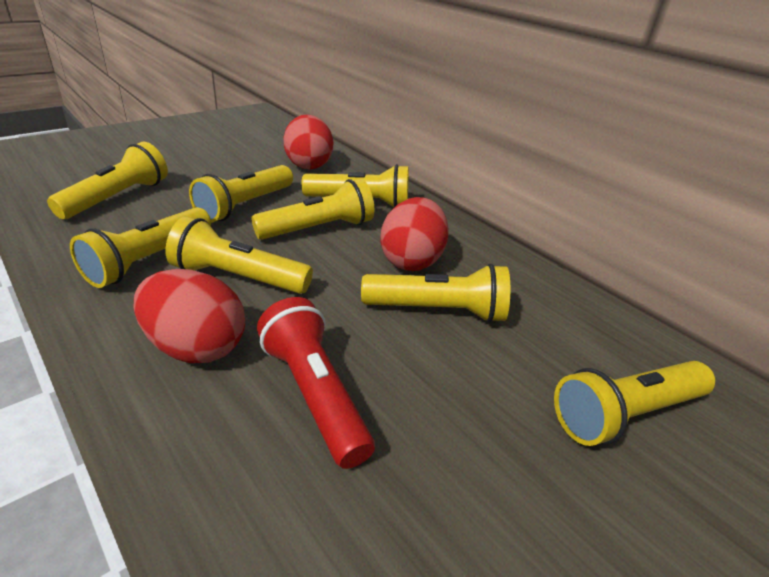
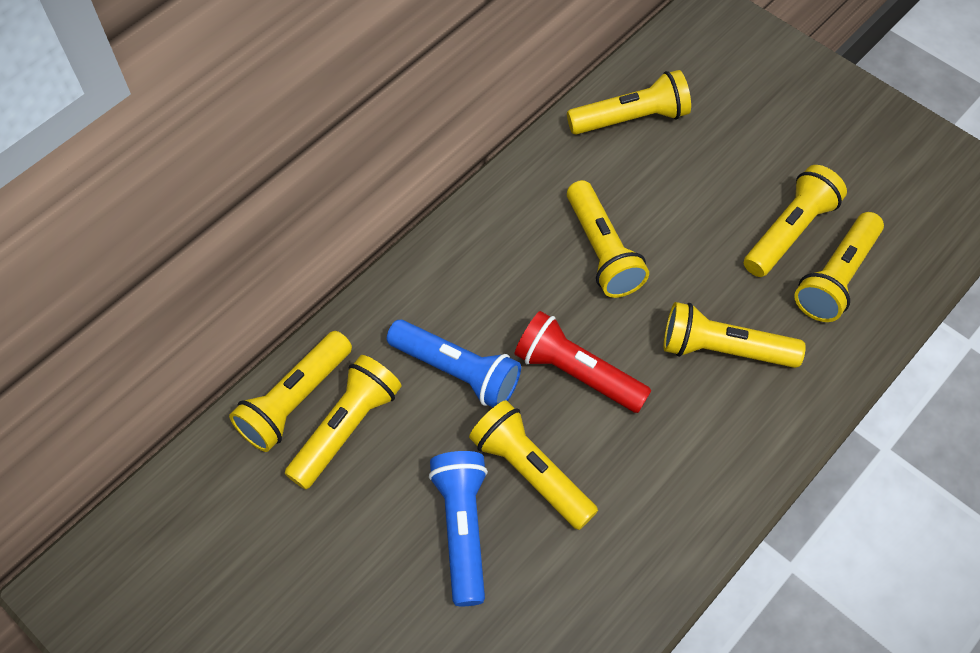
blue flashlight: none = 0 -> [387,320,521,407] [429,451,488,606] = 2
red egg: [133,269,245,363] [283,114,333,169] [380,197,449,271] = 3 -> none = 0

